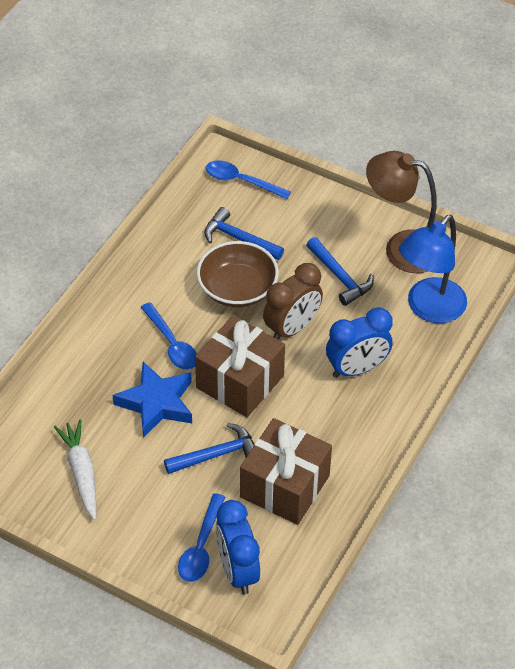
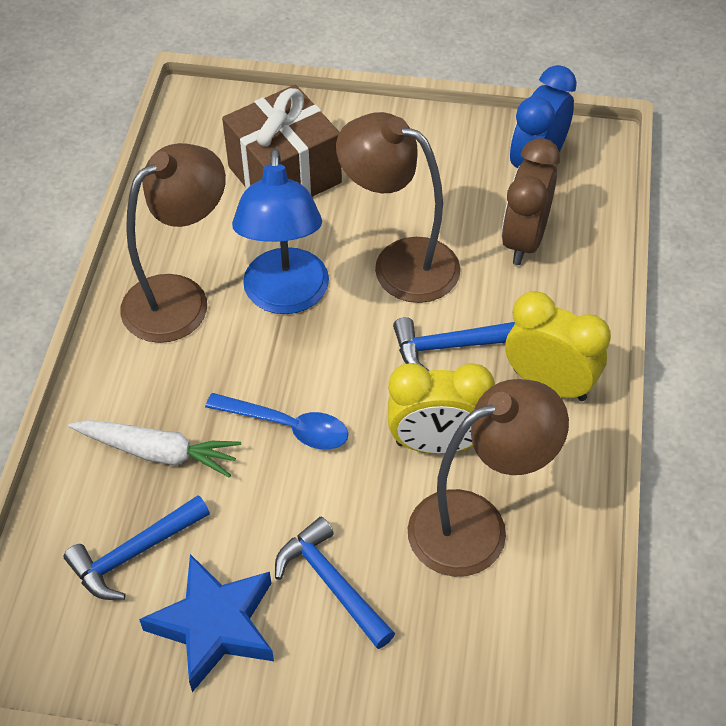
blue clock: [216,500,260,595] [326,307,392,378] = 2 -> [510,65,577,168] = 1
blue spoon: [141,302,197,370] [178,493,225,582] [206,160,291,199] = 3 -> [205,393,348,450] = 1
brown bowl: [197,241,279,307] = 1 -> none = 0
brown gift: [195,315,285,417] [240,418,332,525] = 2 -> [222,85,342,197] = 1
brown lamp: [366,151,437,273] = 1 -> [120,143,226,343] [336,112,460,303] [408,379,569,577] = 3
yellow clock: none = 0 -> [388,363,495,454] [505,291,611,401] = 2

